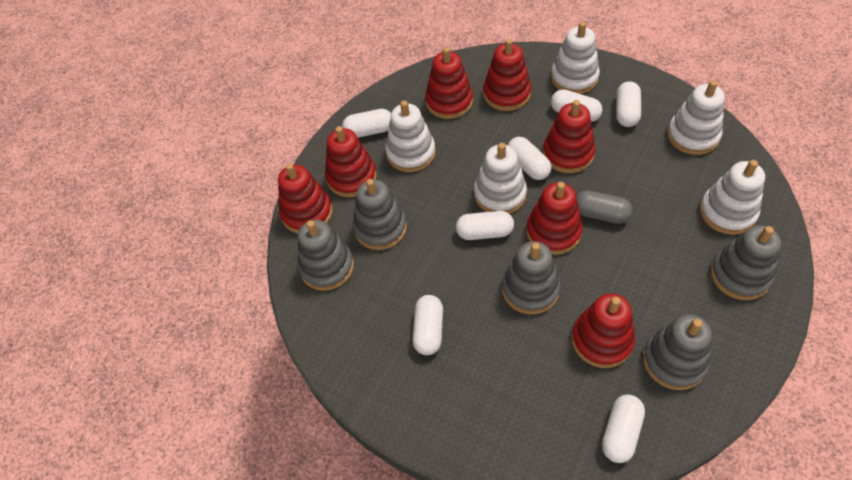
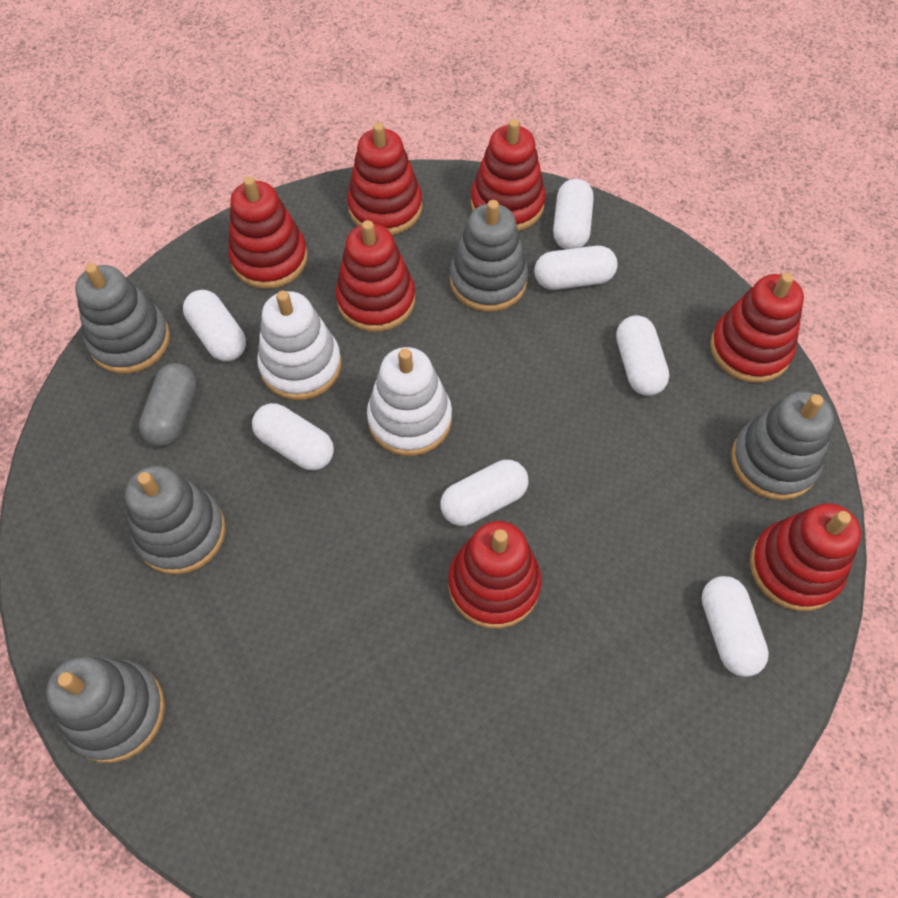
white stacking toy: [385,101,436,172] [474,143,527,214] [551,22,600,94] [667,80,725,155] [700,160,765,235] = 5 -> [257,291,341,400] [367,347,452,456] = 2

